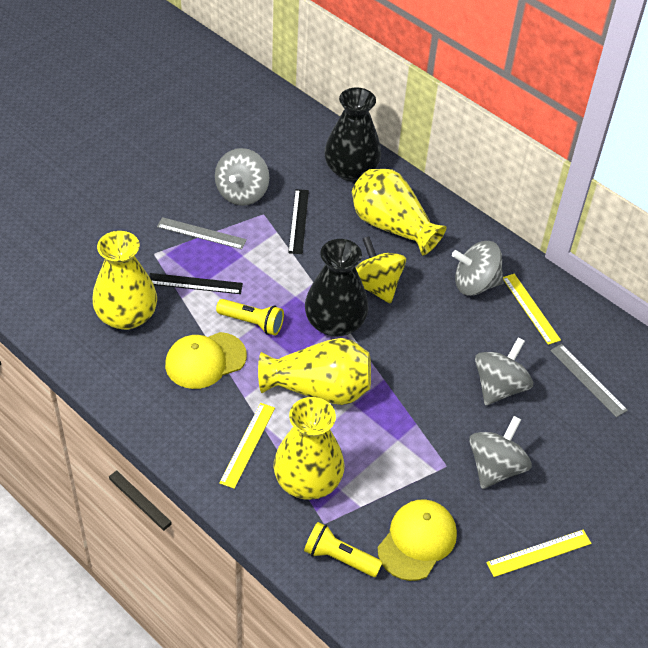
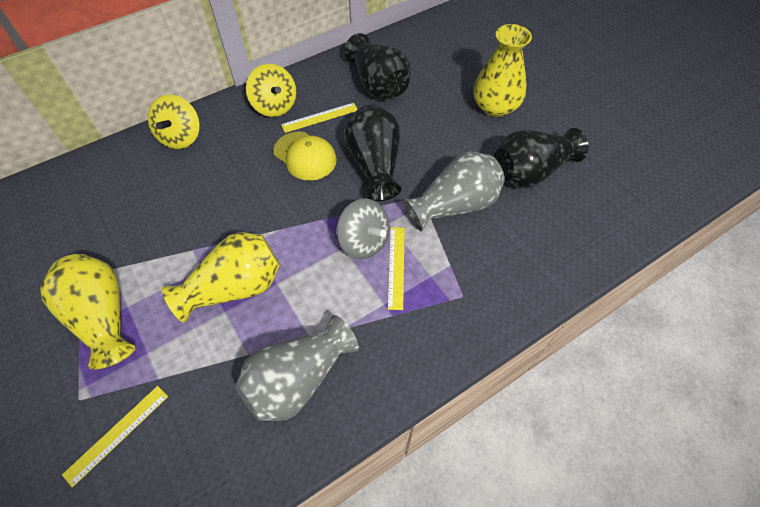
black ruler: [149,273,243,294] [288,189,309,254] = 2 -> none = 0
black vase: [305,239,369,337] [324,87,381,181] = 2 -> [344,33,411,100] [345,105,401,201] [494,128,589,189] = 3
grey ruler: [157,217,247,249] [550,344,628,417] = 2 -> none = 0
grey spinning top: [215,148,269,206] [452,241,504,296] [469,416,532,489] [475,337,533,405] = 4 -> [337,198,389,259] = 1
grey vase: none = 0 -> [235,315,359,421] [403,152,505,232] = 2
yellow cap: [165,332,247,389] [378,499,457,581] = 2 -> [273,132,337,181] = 1
yellow flashlight: [216,299,284,335] [304,522,383,577] = 2 -> none = 0
yellow spinning top: [355,236,406,304] = 1 -> [148,95,200,149] [246,64,296,117] = 2
yellow vase: [92,231,157,330] [258,338,371,405] [273,397,344,500] [352,169,446,255] = 4 -> [40,254,135,369] [162,232,280,323] [473,24,532,117] = 3

